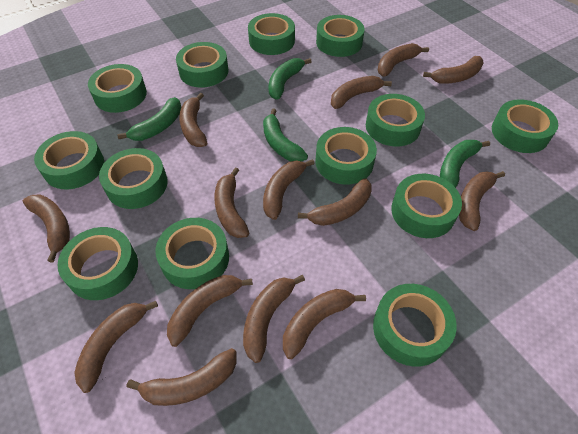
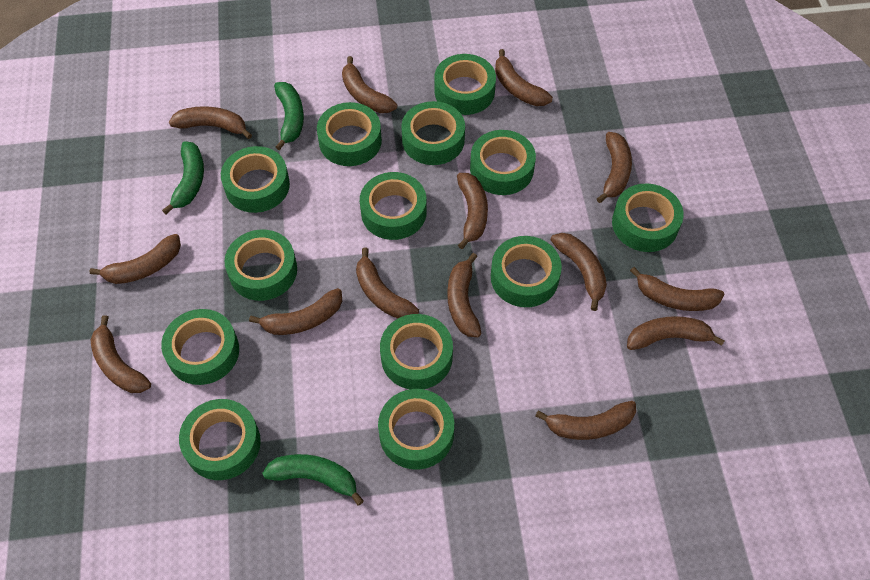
green banana: [117,97,181,141] [263,108,308,161] [269,58,312,100] [440,140,490,188] = 4 -> [162,141,204,214] [262,454,364,506] [274,82,304,150] = 3

